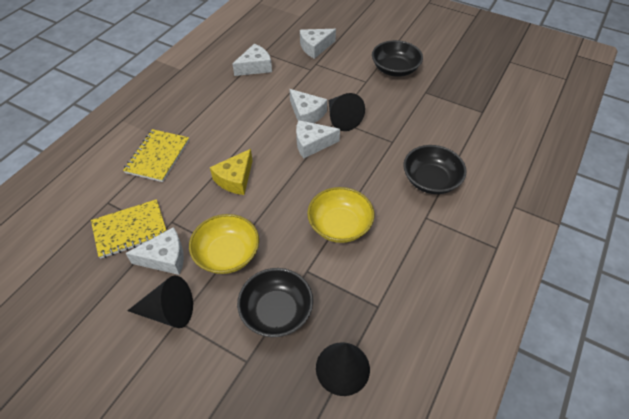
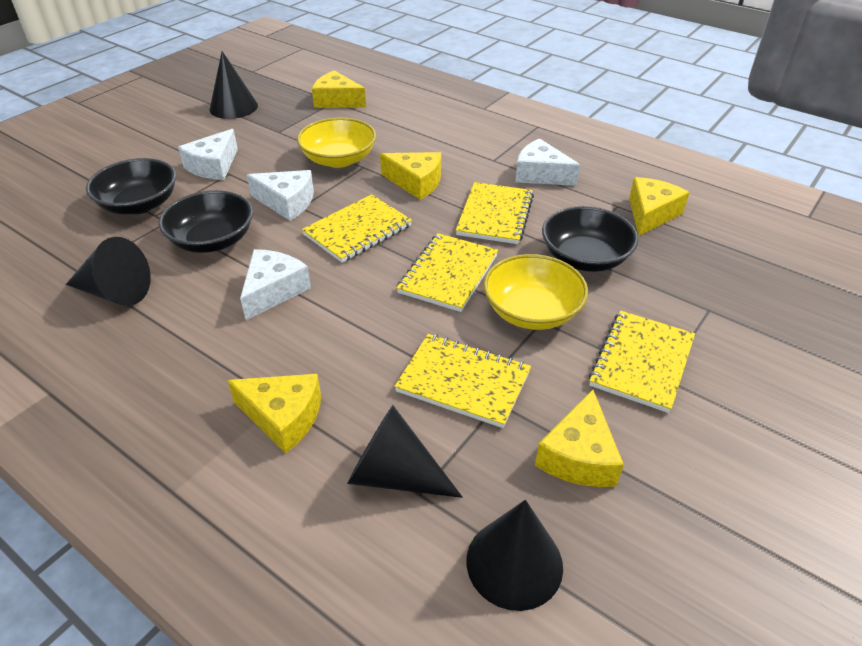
black cone: [127,276,193,328] [316,342,370,396] [329,93,365,131] = 3 -> [66,237,151,306] [209,51,258,119] [347,405,463,498] [466,500,563,611] = 4
white cheese: [126,227,184,275] [232,44,272,76] [289,89,327,123] [296,120,340,158] [300,29,336,59] = 5 -> [178,129,238,180] [240,249,311,320] [247,170,314,221] [515,139,580,186] = 4
yellow cheese: [210,149,253,195] = 1 -> [227,374,321,453] [312,70,366,108] [380,152,441,200] [535,390,624,487] [629,177,690,236] = 5
yellow notebook: [91,199,167,259] [123,129,189,182] = 2 -> [302,194,412,263] [394,334,531,428] [397,233,498,312] [456,182,534,244] [589,311,695,413] = 5

